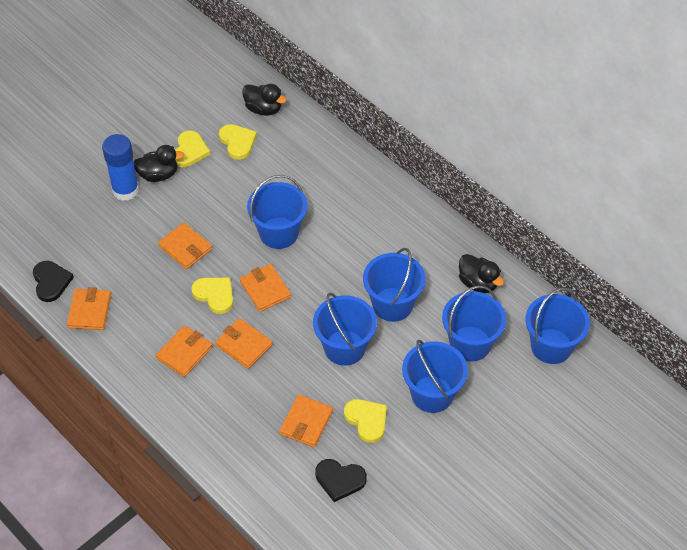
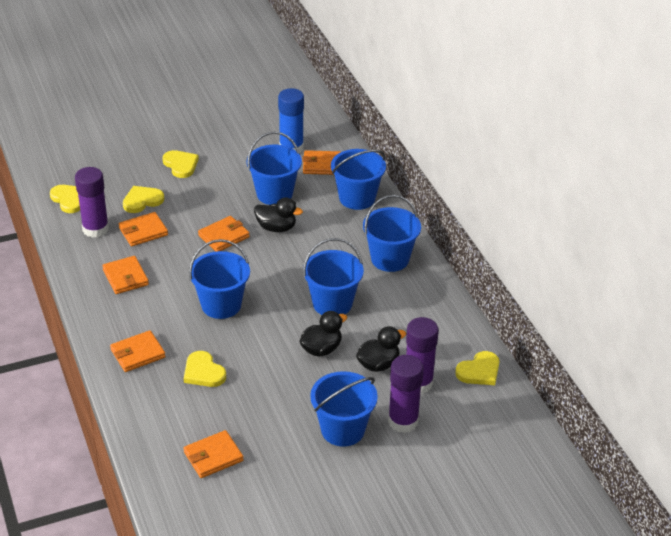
black heart: [33,261,74,302] [315,459,367,502] = 2 -> none = 0
purple glue stick: none = 0 -> [75,167,109,238] [388,355,424,433] [406,317,439,394] = 3
yellow heart: [175,131,210,167] [191,277,233,314] [219,124,257,160] [344,399,387,443] = 4 -> [50,185,80,213] [123,186,164,213] [163,150,199,178] [184,351,226,387] [455,351,499,385] = 5

